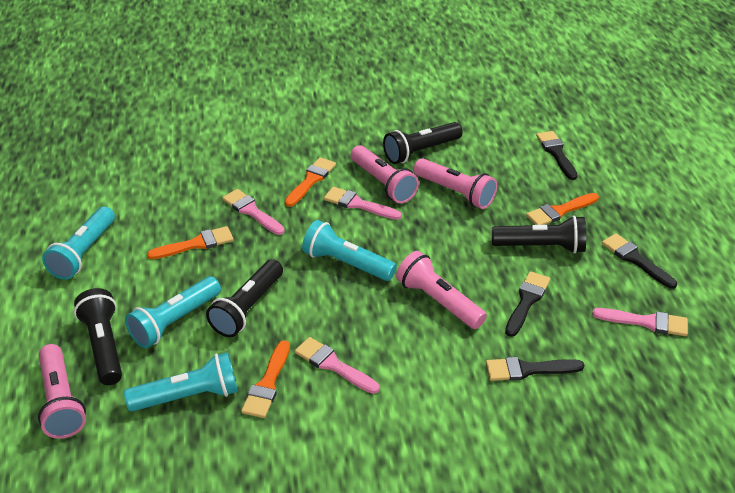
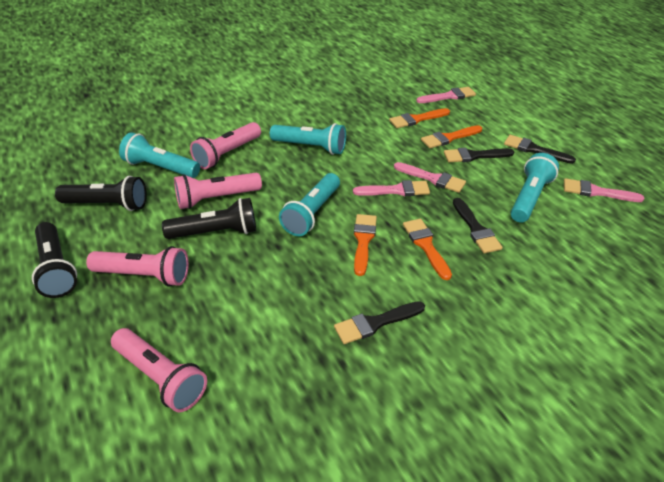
black flashlight: [74,288,122,385] [206,259,283,337] [383,122,463,164] [492,216,586,254] = 4 -> [32,222,77,298] [55,176,147,211] [162,198,256,239] = 3

